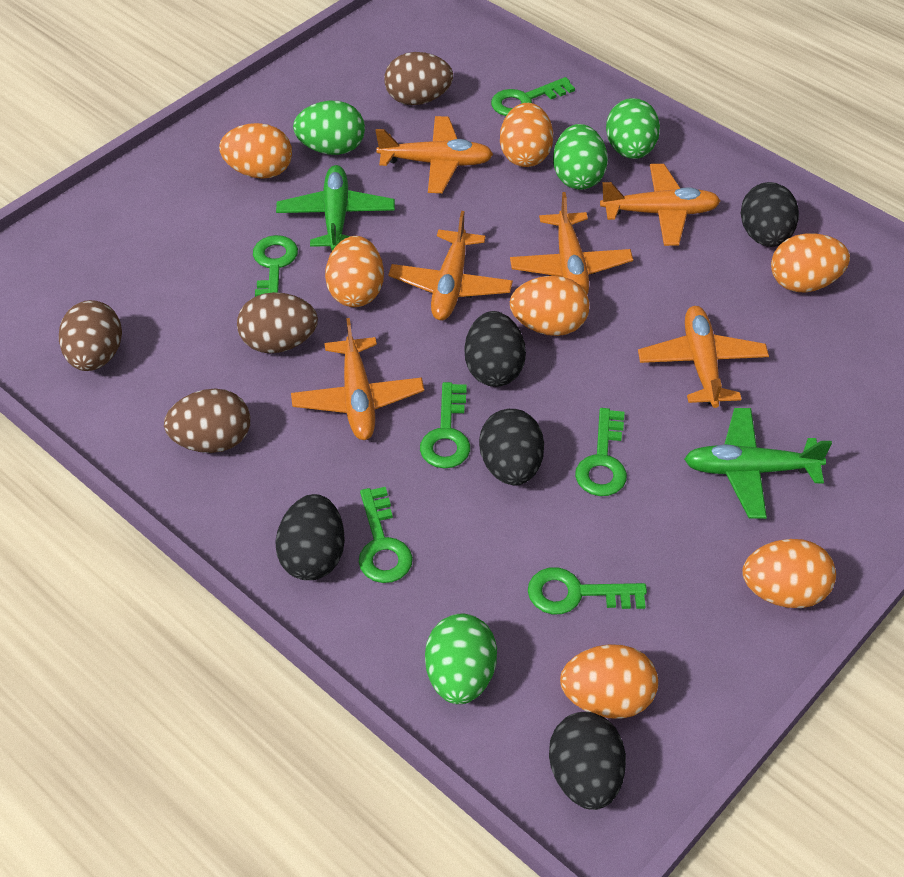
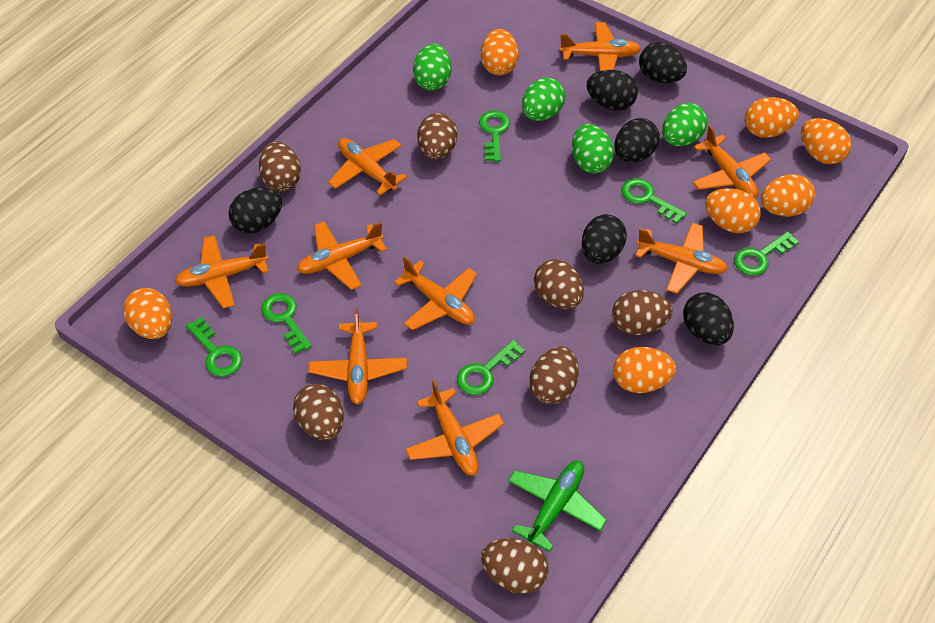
black egg: [275,494,345,580] [465,311,526,387] [479,409,544,485] [549,712,626,810] [741,182,799,247] = 5 -> [228,187,282,234] [582,214,627,264] [586,70,638,111] [614,118,660,162] [639,42,687,83] [683,292,734,345] = 6
brown egg: [59,300,122,371] [164,389,250,453] [237,292,318,353] [384,52,453,105] = 4 -> [259,141,301,192] [293,384,344,440] [417,113,458,160] [481,538,548,594] [529,346,579,404] [534,259,584,309] [612,290,673,335] = 7
green plane: [276,165,395,251] [684,408,832,519] = 2 -> [508,461,607,552] = 1
orange plane: [291,318,424,440] [376,116,493,193] [388,211,513,320] [510,192,633,295] [600,164,720,246] [638,306,769,408] = 6 -> [175,235,268,308] [297,221,387,290] [308,308,407,405] [328,138,407,196] [394,256,477,330] [405,380,504,476] [559,22,641,71] [635,223,728,294] [692,125,771,198] = 9

